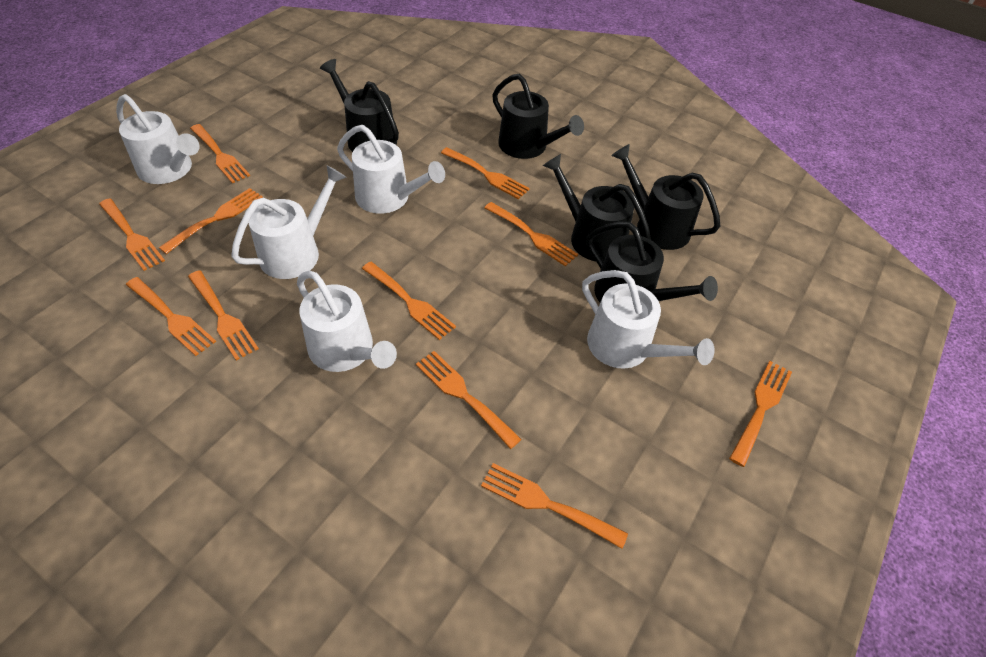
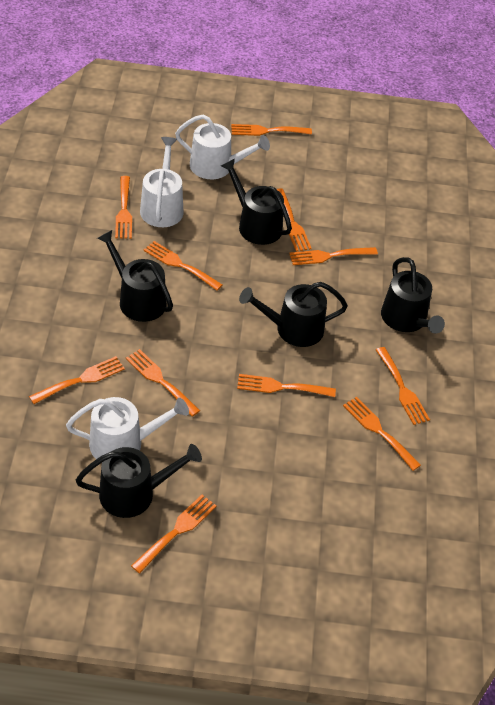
white watering can: [116,94,200,184] [231,165,347,279] [297,271,397,372] [337,125,445,214] [582,270,714,369] = 5 -> [66,397,189,459] [140,137,183,227] [175,114,270,179] = 3

